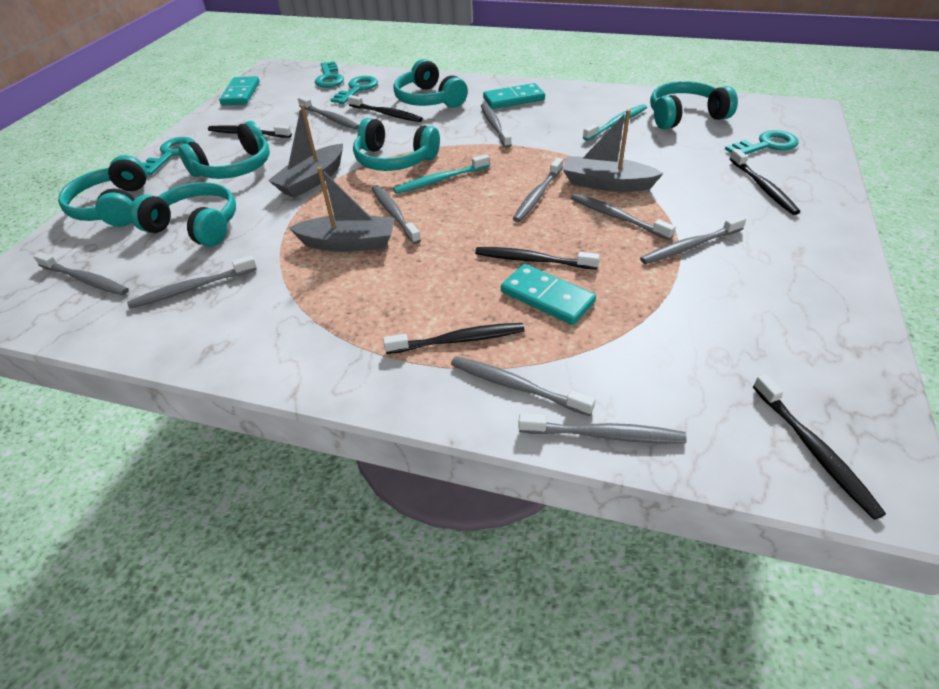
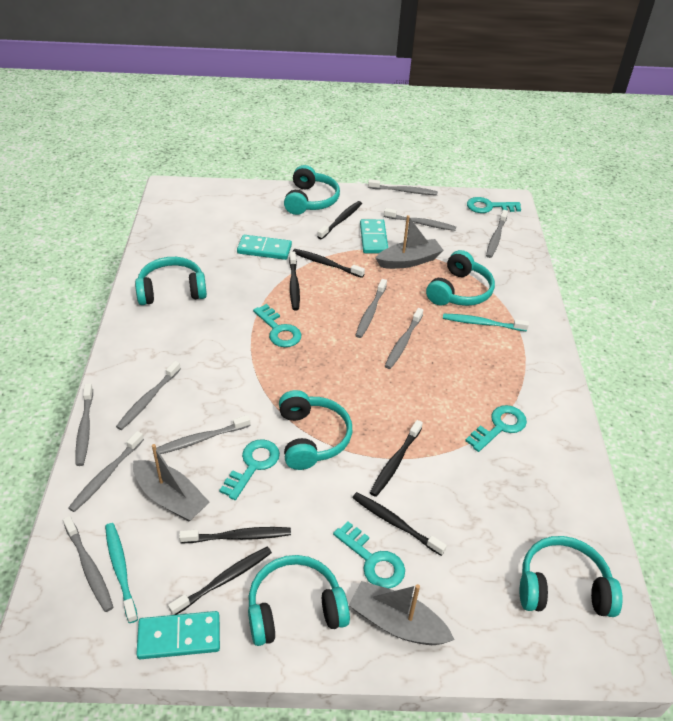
black toothbrush: [208,125,292,138] [348,95,423,122] [383,323,525,354] [475,247,600,270] [730,149,800,215] [753,374,886,520] = 6 -> [168,546,272,615] [179,527,291,543] [289,252,300,310] [293,249,365,278] [317,201,362,239] [352,492,447,556] [370,420,423,497] = 7
turquoise key: [143,137,195,175] [315,61,344,88] [330,76,378,104] [725,130,799,155] = 4 -> [219,439,280,500] [253,304,301,347] [333,522,405,589] [465,405,527,452] [467,197,521,213] = 5

